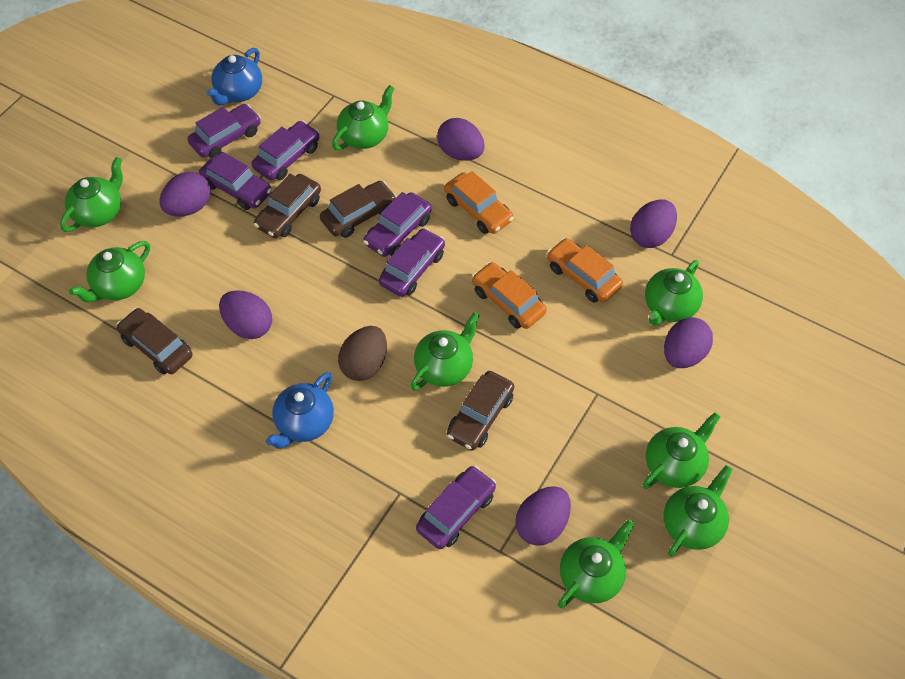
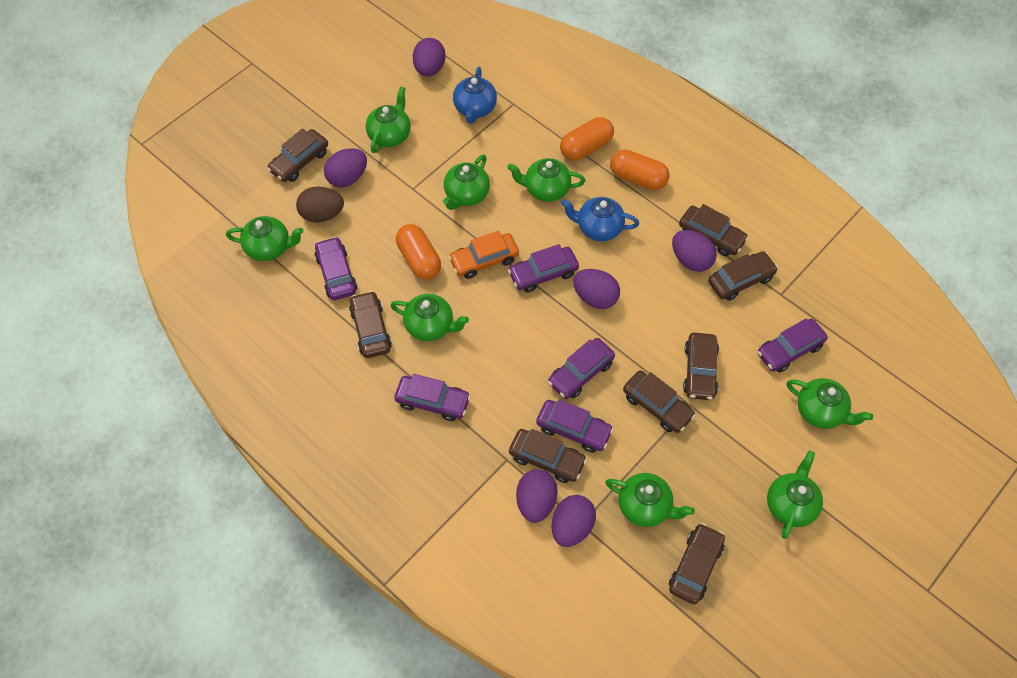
brown car: [116,308,193,374] [254,174,321,238] [320,181,397,238] [447,371,514,450] = 4 -> [267,128,328,182] [349,291,392,358] [509,429,587,483] [623,370,696,433] [669,523,725,604] [679,204,749,256] [683,332,719,400] [708,251,778,301] = 8
orange capsule: none = 0 -> [396,224,441,280] [560,117,614,160] [610,150,670,190] = 3
orange car: [444,171,514,234] [472,262,547,329] [547,238,623,303] = 3 -> [448,231,519,279] = 1

